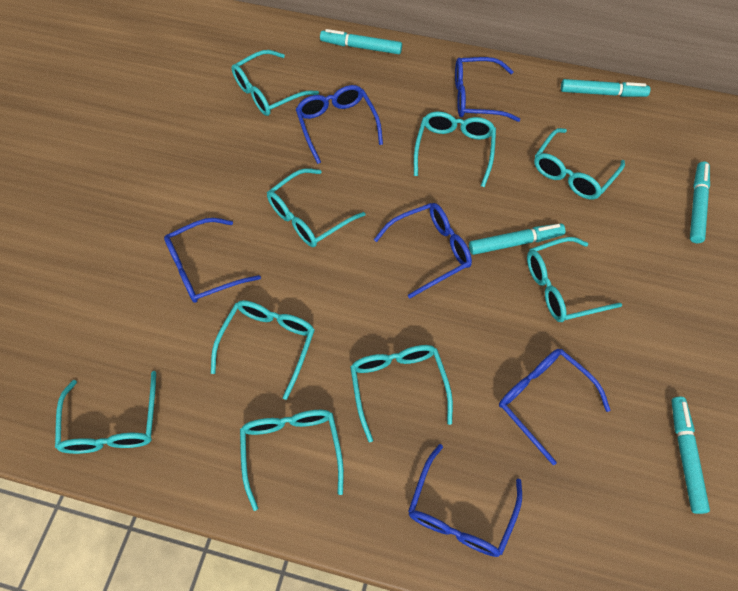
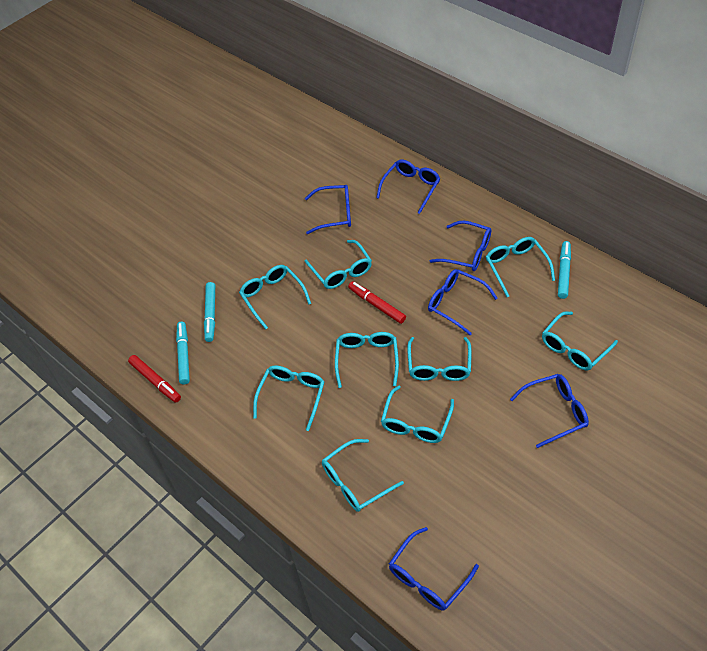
red marker: none = 0 -> [128,355,181,403] [348,281,406,324] = 2
turquoise marker: [320,29,402,54] [469,224,566,255] [561,79,650,97] [672,397,710,514] [690,161,710,243] = 5 -> [176,322,190,384] [204,282,215,342] [558,241,571,299] = 3

